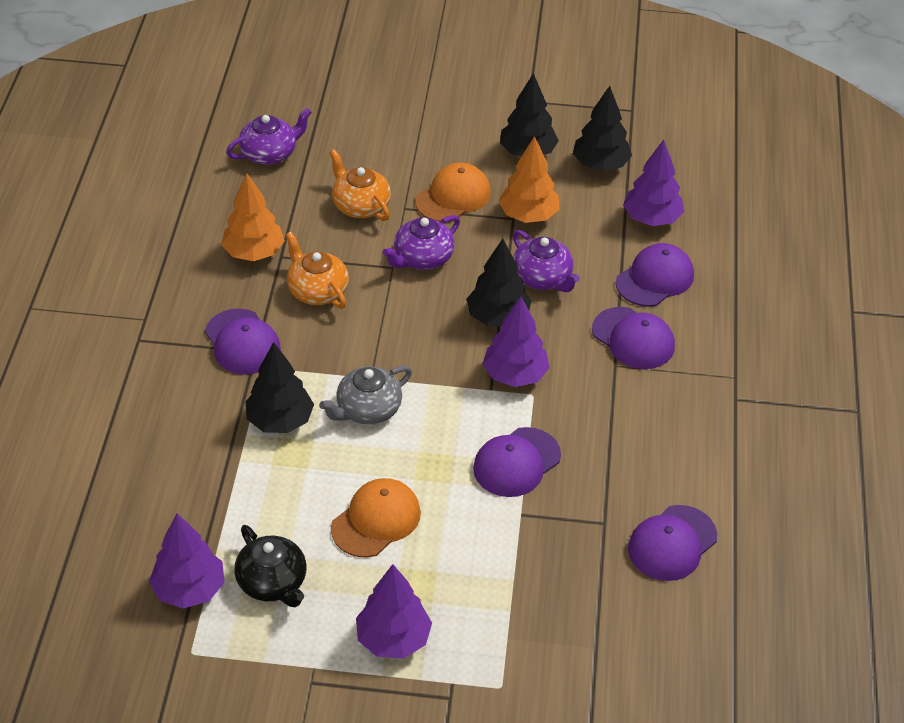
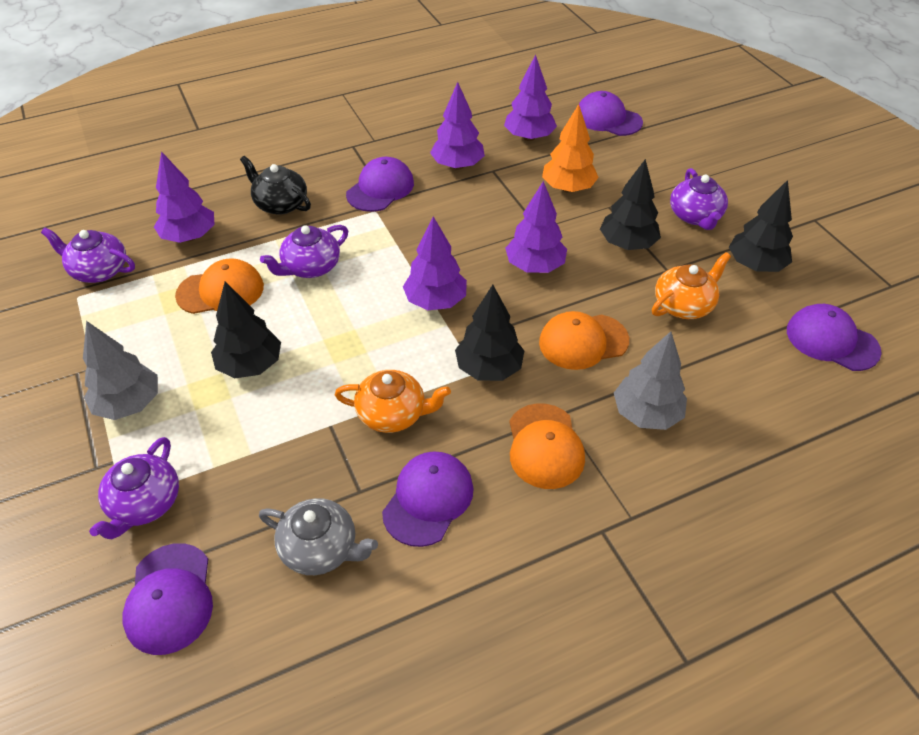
grey tree: none = 0 -> [83,321,158,420] [614,331,687,430] = 2
orange cap: [331,478,421,558] [415,163,491,222] = 2 -> [175,258,264,314] [509,403,585,489] [539,311,629,370] = 3
orange tree: [221,173,285,261] [499,136,559,223] = 2 -> [542,104,599,193] = 1
purple teapot: [226,108,312,165] [382,215,460,270] [513,230,580,292] = 3 -> [41,228,135,283] [89,437,179,539] [260,225,348,278] [670,168,728,230] = 4
purple tree: [149,513,225,609] [356,564,432,658] [483,297,550,387] [623,139,684,226] = 4 -> [154,151,214,243] [403,216,467,310] [430,82,485,170] [504,54,557,141] [505,181,567,273] = 5

